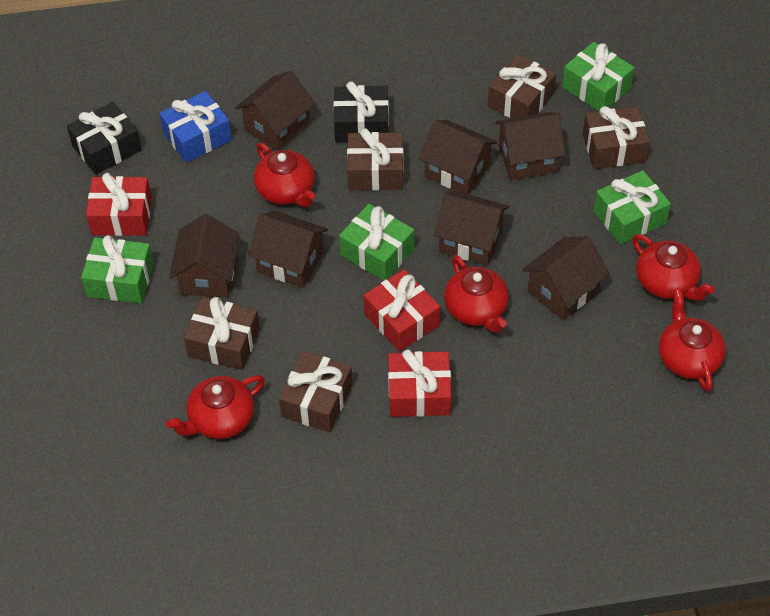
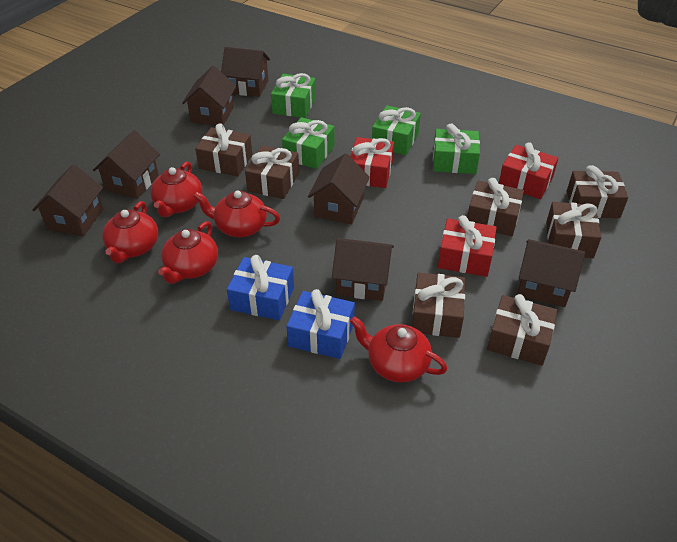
black gift: [67,102,142,175] [333,81,389,142] = 2 -> none = 0
blue gift: [159,91,232,163] = 1 -> [227,255,294,320] [287,289,355,359] = 2
brown gift: [184,297,260,370] [279,351,352,432] [347,128,404,191] [488,54,556,118] [582,106,650,169] = 5 -> [195,123,252,176] [245,145,299,199] [412,273,465,338] [467,178,524,236] [487,294,557,366] [546,202,601,258] [567,165,628,218] = 7

